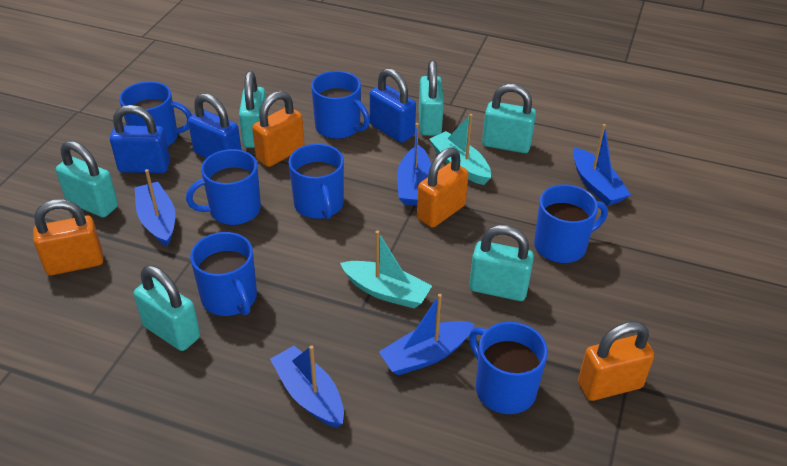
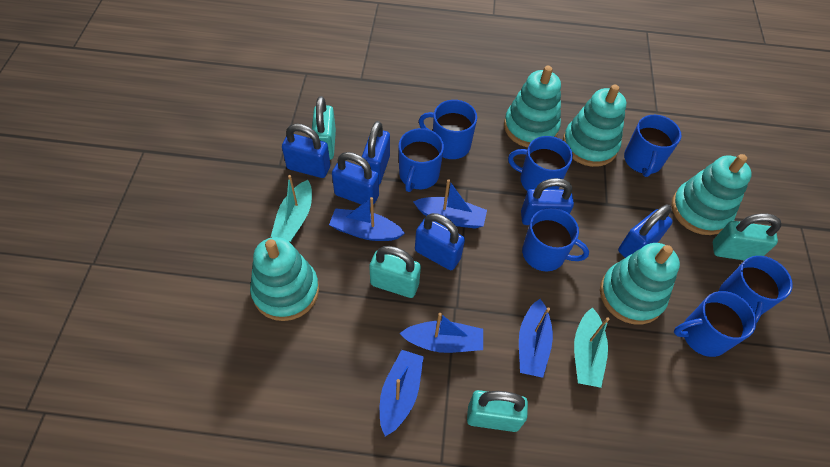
blue padlock: [110,105,170,173] [188,93,241,158] [370,68,416,143] = 3 -> [282,124,330,178] [332,152,379,207] [362,121,390,185] [415,213,465,270] [521,178,574,225] [618,204,673,258] = 6
orange padlock: [33,199,103,276] [252,91,304,167] [417,148,469,228] [578,321,655,401] = 4 -> none = 0
turquoise padlock: [56,141,118,217] [134,266,200,351] [239,71,266,148] [419,60,444,136] [469,225,534,301] [482,84,536,153] = 6 -> [312,96,336,160] [369,246,421,298] [467,390,528,432] [713,213,782,261] = 4
turquoise stacking toy: none = 0 -> [250,237,319,321] [504,66,561,147] [563,84,626,167] [600,243,680,325] [671,154,752,235] = 5

